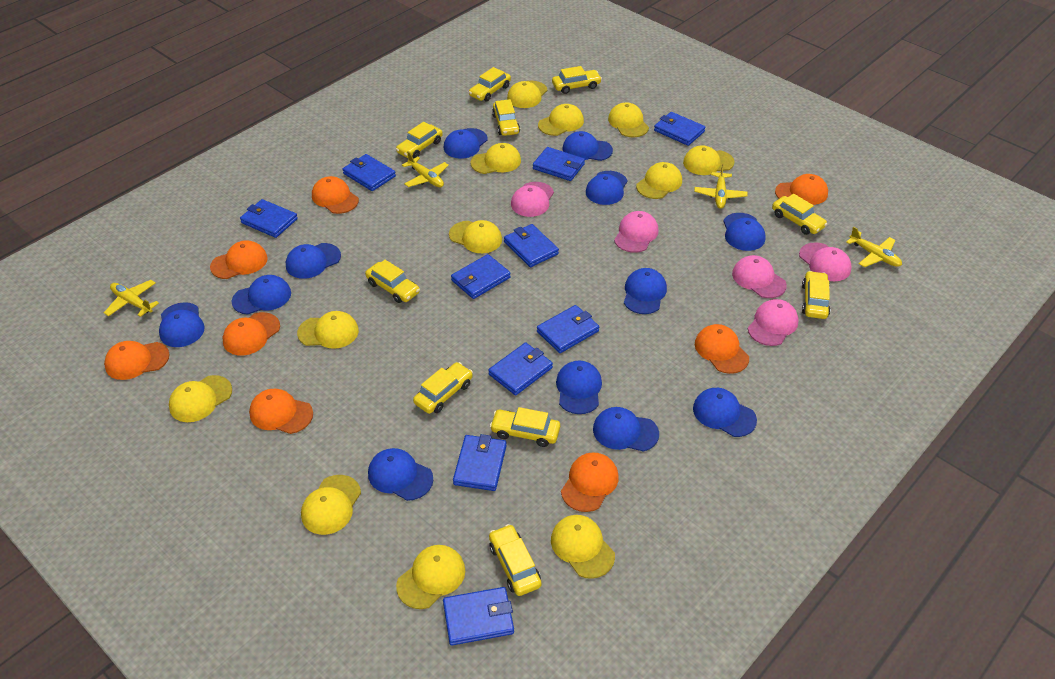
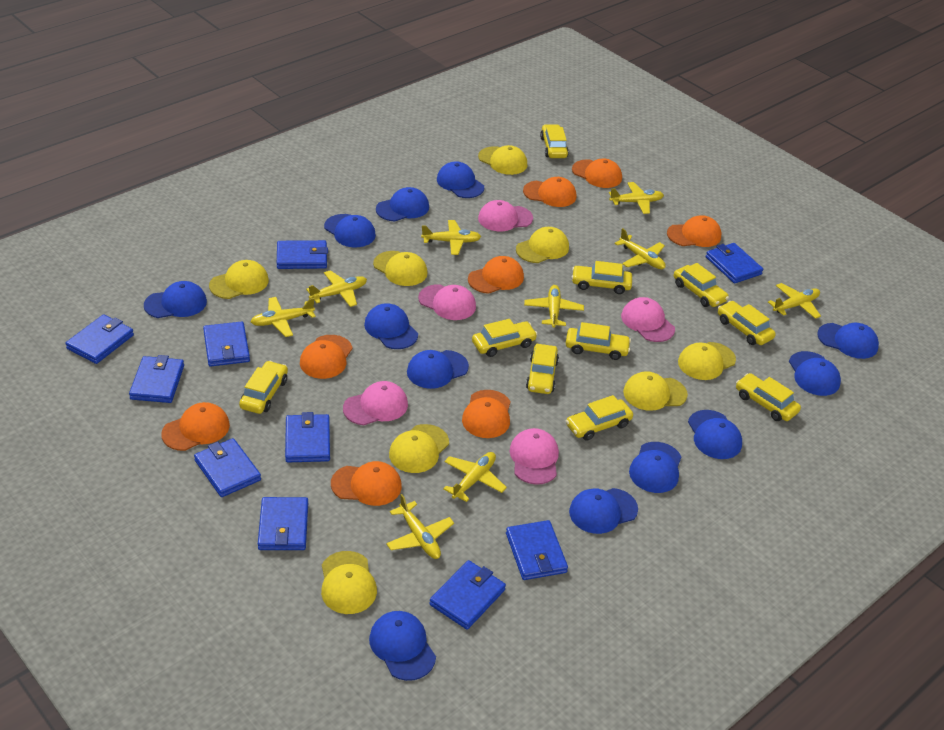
yellow cap: [169,375,232,422] [297,311,359,349] [301,475,361,535] [396,545,465,609] [449,220,502,253] [470,143,521,174] [507,81,547,108] [538,104,584,136] [551,515,615,579] [608,102,649,137] [636,162,682,199] [683,146,735,175] = 12 -> [209,260,269,299] [321,551,377,614] [373,251,428,286] [389,424,449,473] [478,145,527,175] [516,227,569,263] [623,371,688,411] [678,342,736,380] = 8
yellow plane: [104,280,159,317] [402,151,449,187] [694,163,747,209] [846,227,902,267] = 4 -> [251,297,316,337] [306,270,367,307] [386,494,454,559] [421,220,481,255] [443,452,507,502] [524,285,584,328] [609,182,664,214] [614,228,666,269] [768,283,821,319] = 9

